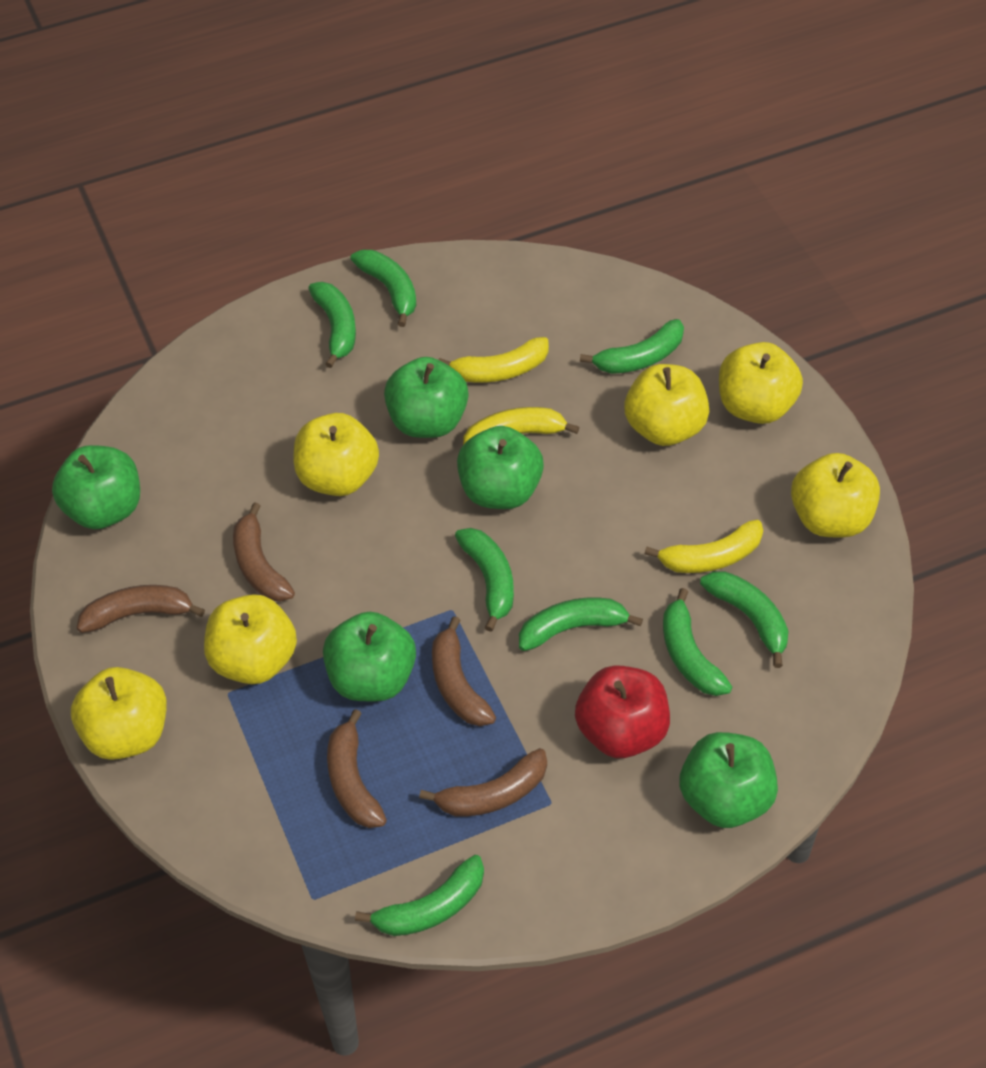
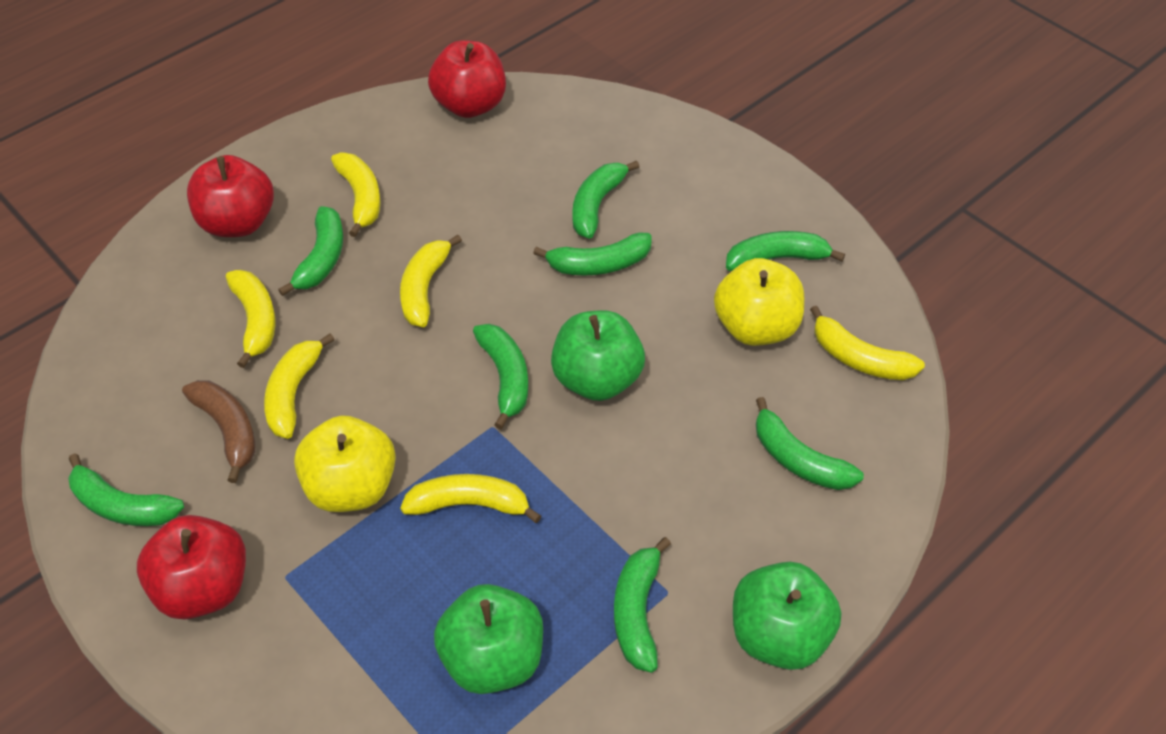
brown banana: [77,585,205,633] [233,502,295,602] [327,709,387,828] [419,748,547,816] [432,616,496,726] = 5 -> [182,380,255,483] = 1
green apple: [52,445,140,529] [323,612,416,701] [384,357,469,438] [457,426,544,509] [680,732,778,828] = 5 -> [434,584,543,694] [551,310,645,401] [733,562,841,670] = 3
red apple: [575,665,670,758] = 1 -> [137,515,246,620] [187,155,274,237] [428,40,506,118] = 3
yellow apple: [71,667,167,760] [204,594,297,684] [294,413,379,496] [624,364,709,446] [719,342,803,424] [791,453,880,537] = 6 -> [294,415,396,512] [714,258,804,346] = 2
yellow banana: [438,337,549,383] [463,407,580,445] [644,519,763,573] = 3 -> [226,270,275,368] [264,333,335,439] [331,153,381,237] [400,234,462,327] [400,474,541,523] [810,306,925,380] = 6

